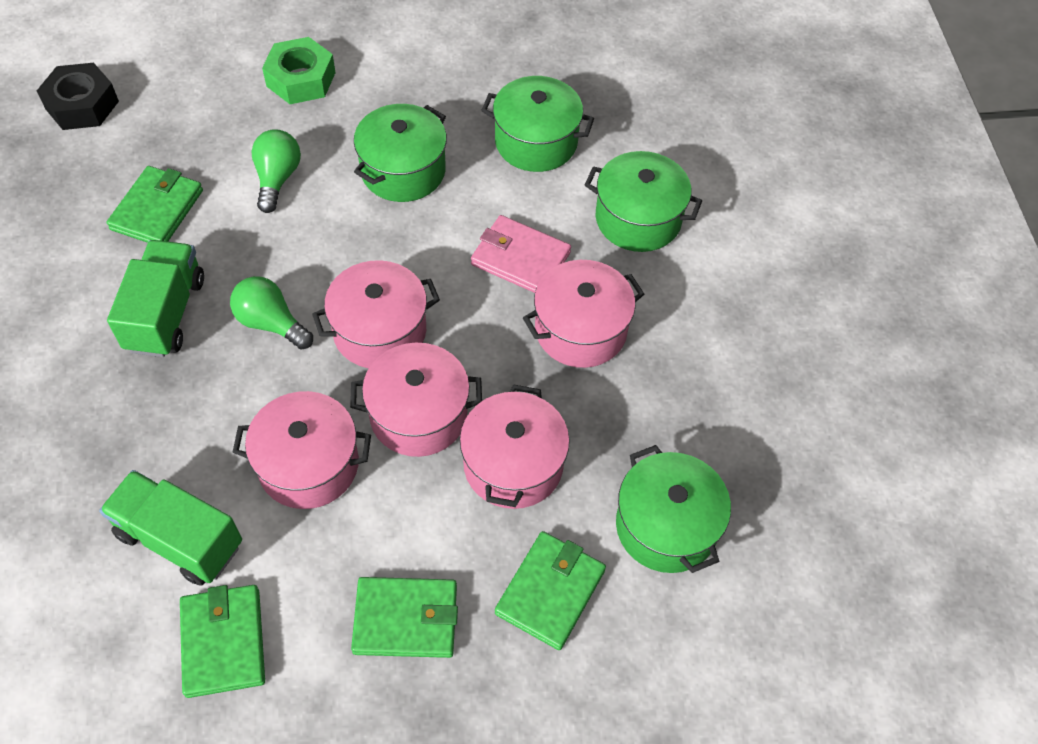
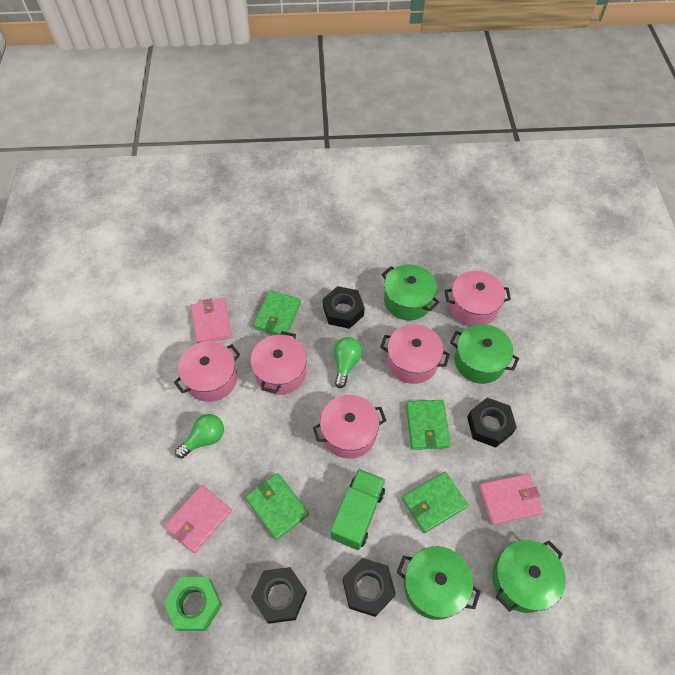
black nut: [37,63,119,130] = 1 -> [251,567,307,624] [323,286,365,329] [343,558,396,617] [467,398,517,448] = 4
green truck: [99,470,242,586] [107,240,204,357] = 2 -> [331,469,385,550] = 1
pink wallet: [471,215,571,293] = 1 -> [165,485,232,553] [191,298,232,344] [479,474,543,525] = 3

